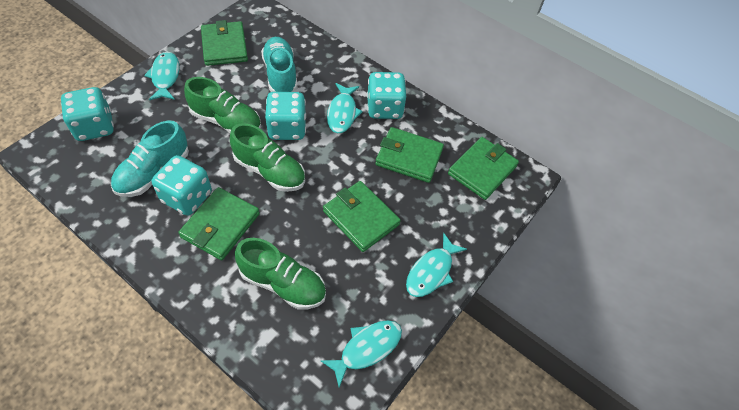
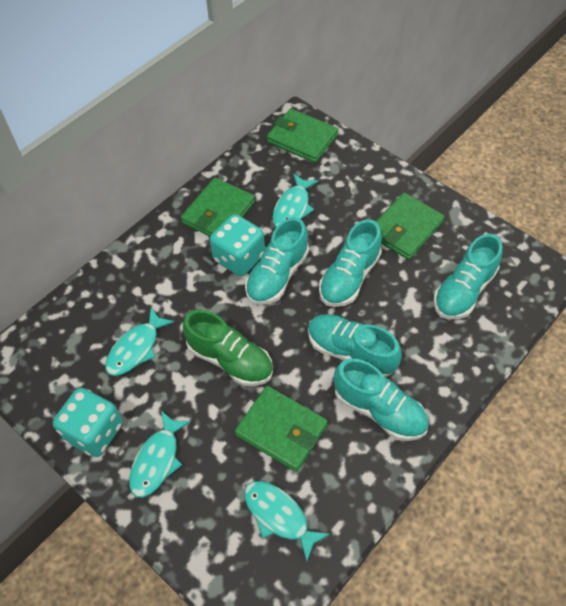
green shoe: [184,77,261,133] [230,123,305,192] [235,238,326,309] = 3 -> [183,310,273,386] = 1
green wallet: [178,187,260,260] [201,20,248,66] [323,181,401,252] [375,127,444,183] [448,137,519,200] = 5 -> [181,178,255,236] [235,386,328,472] [267,109,338,163] [376,193,444,260] = 4
turquoise dice: [61,87,114,141] [152,155,212,216] [265,92,306,140] [367,72,406,119] = 4 -> [53,388,122,457] [210,214,265,276] = 2
turquoise shoe: [111,121,189,197] [261,37,298,92] = 2 -> [245,217,309,305] [308,314,402,377] [319,219,382,307] [334,359,429,441] [433,234,503,319] = 5

